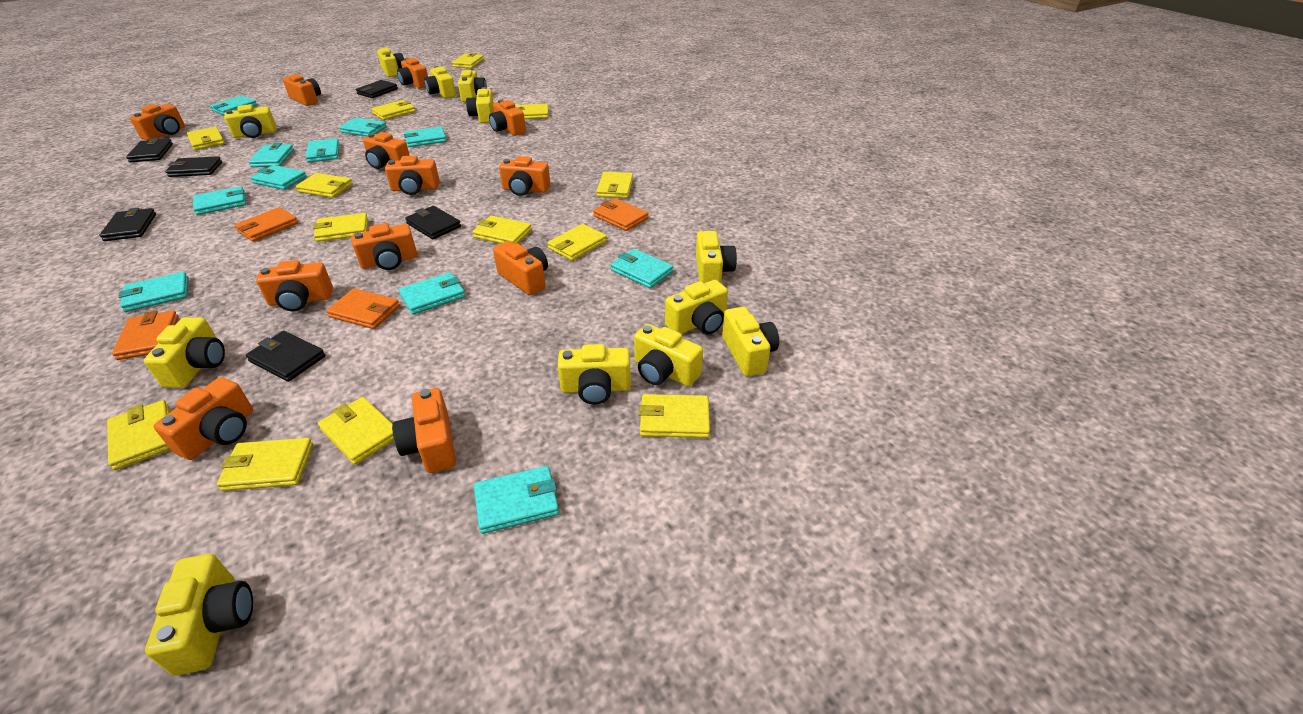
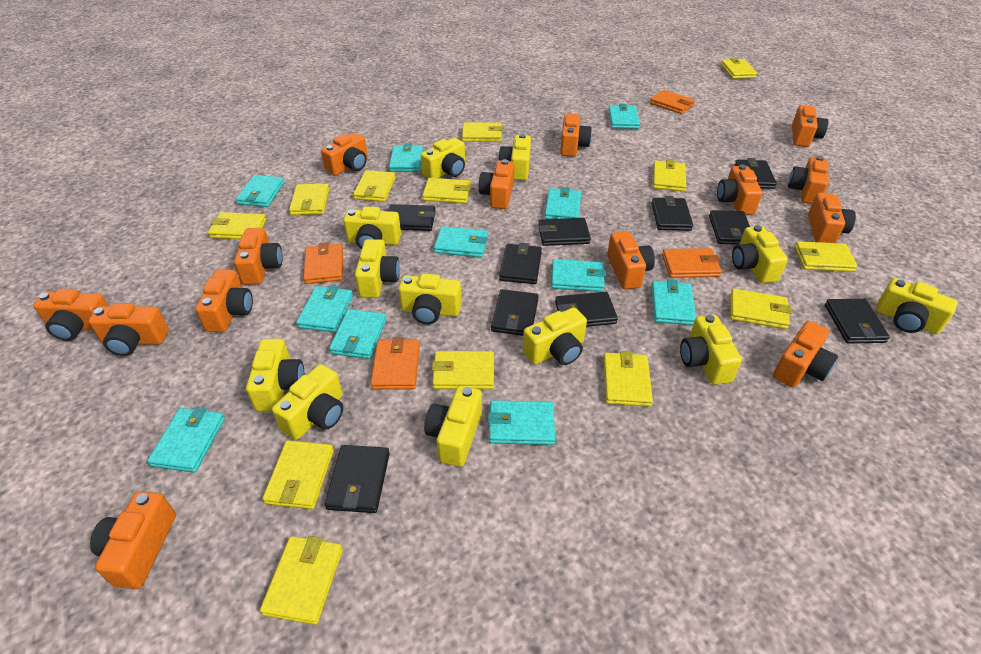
black wallet: [100,208,156,241] [126,138,173,163] [165,156,222,177] [246,331,326,382] [356,80,398,98] [405,206,461,239] = 6 -> [325,445,390,513] [388,204,436,231] [491,289,539,336] [499,243,542,284] [538,218,591,246] [555,292,618,327] [651,196,693,231] [709,210,750,245] [734,158,777,189] [825,299,890,343] = 10
orange camera: [130,104,185,140] [154,377,253,460] [256,260,333,311] [283,74,321,106] [351,223,417,270] [363,132,410,169] [385,155,440,195] [392,388,456,473] [397,58,428,88] [489,100,526,136] [493,241,548,295] [499,156,550,196] = 12 -> [33,289,108,341] [89,303,169,356] [90,491,176,589] [195,269,253,332] [234,228,283,285] [321,132,368,176] [479,159,514,209] [560,114,592,157] [607,231,655,289] [717,164,763,215] [773,321,838,388] [788,156,829,204] [792,105,828,147] [808,193,856,243] = 14

